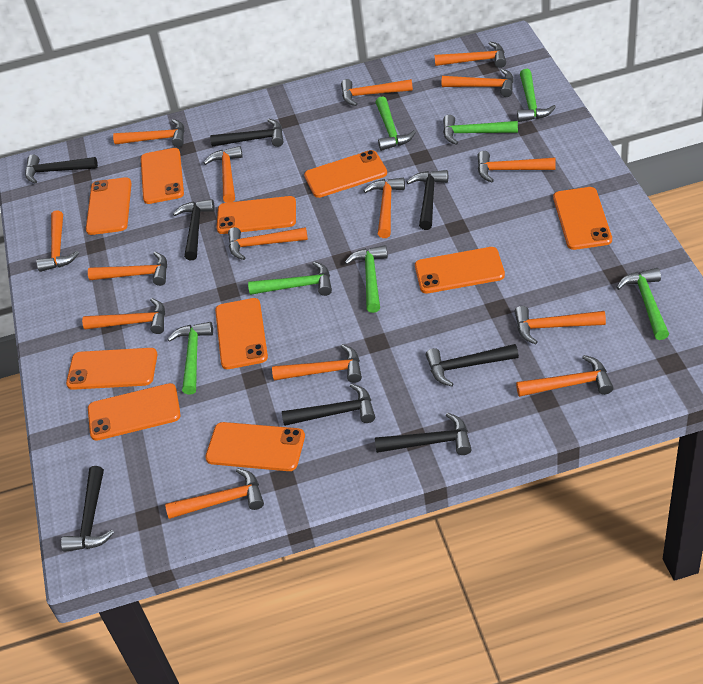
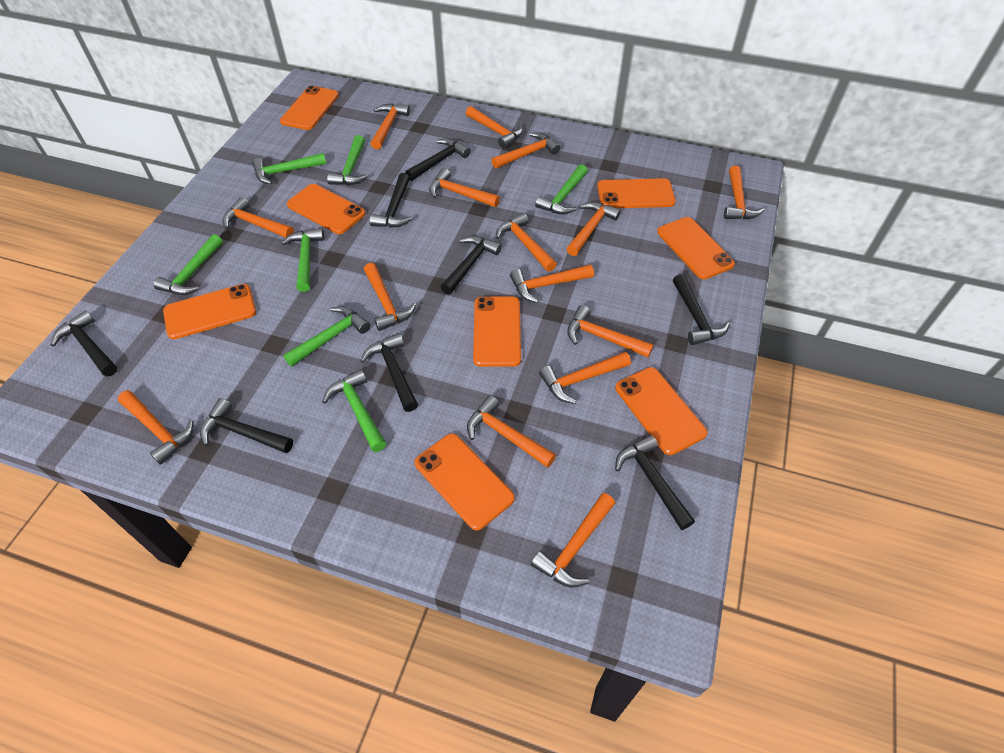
orange phone: [66,348,157,390] [86,177,132,235] [88,383,181,441] [141,148,184,204] [205,422,305,471] [215,298,268,369] [217,196,296,234] [304,150,387,198] [415,247,505,293] [553,187,612,250] = 10 -> [163,284,256,339] [280,86,339,130] [287,184,366,234] [415,433,515,530] [473,297,521,367] [597,178,676,208] [615,367,707,455] [657,217,735,279] = 8

